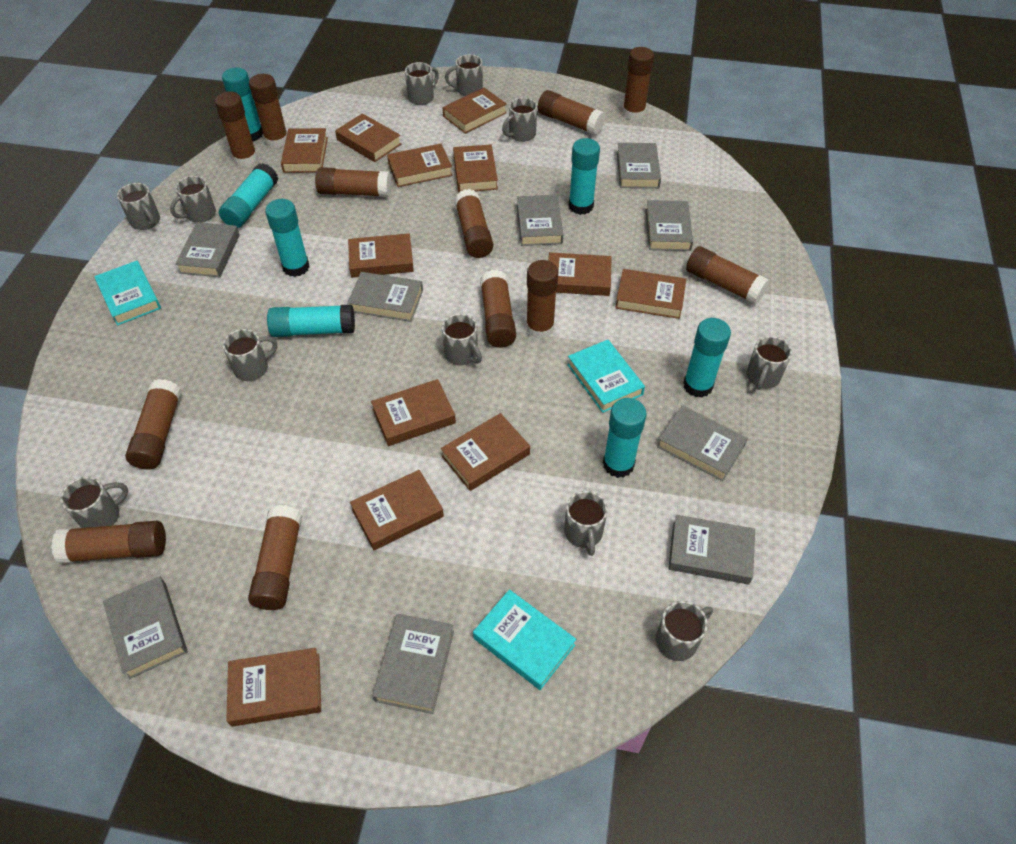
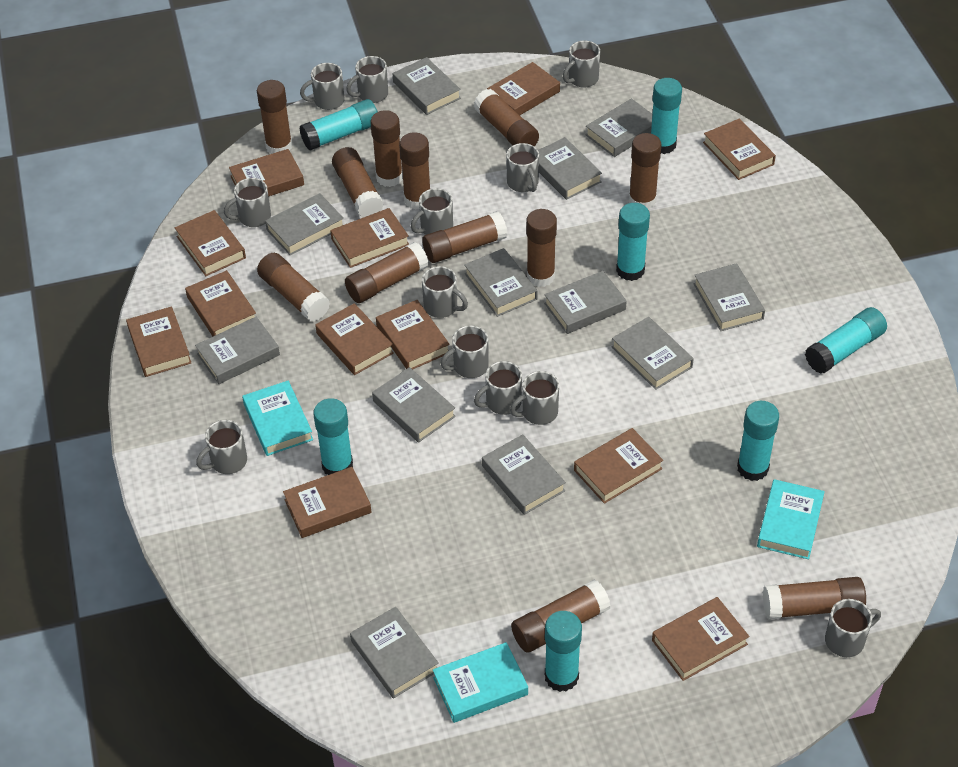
grey book: [103,576,188,679] [175,222,240,277] [347,272,423,322] [372,614,454,714] [517,195,563,246] [617,143,661,188] [646,200,693,251] [657,405,748,481] [668,515,755,585] = 9 -> [195,317,280,384] [265,193,344,255] [350,607,439,699] [372,367,456,443] [393,57,461,115] [464,248,538,317] [482,434,566,515] [538,137,602,200] [544,271,627,334] [586,99,652,157] [612,317,694,390] [693,263,765,331] = 12
grey mug: [60,477,128,528] [117,183,160,230] [170,176,216,223] [223,329,277,381] [405,62,439,105] [442,314,482,365] [445,54,483,96] [502,97,537,142] [564,491,608,556] [656,601,713,661] [746,336,792,390] = 11 -> [196,420,247,474] [224,178,271,227] [300,63,344,110] [346,56,388,103] [411,188,453,235] [422,266,468,318] [440,325,489,378] [474,361,522,415] [506,143,539,192] [510,371,559,425] [563,41,600,88] [825,599,881,657] = 12

